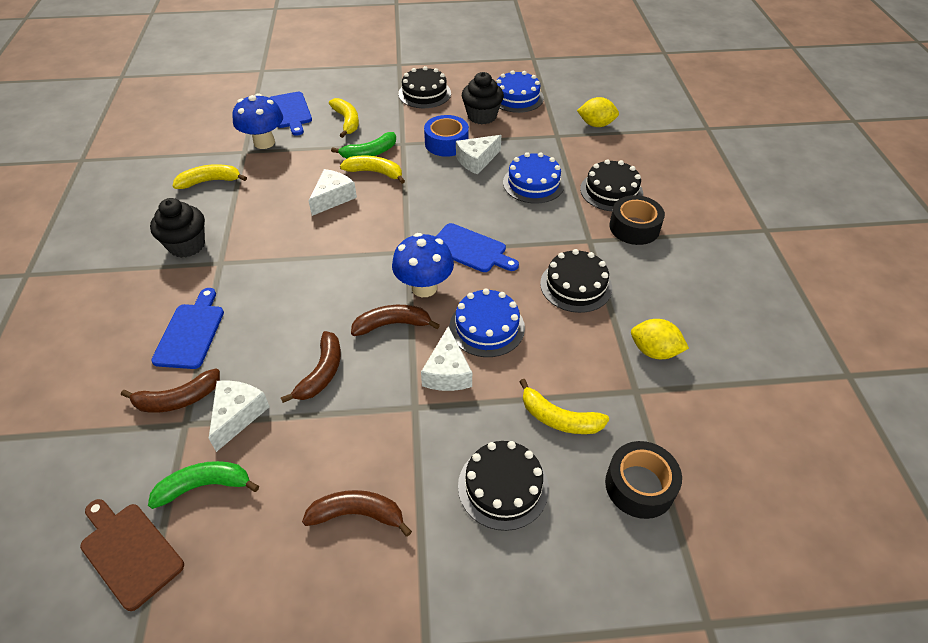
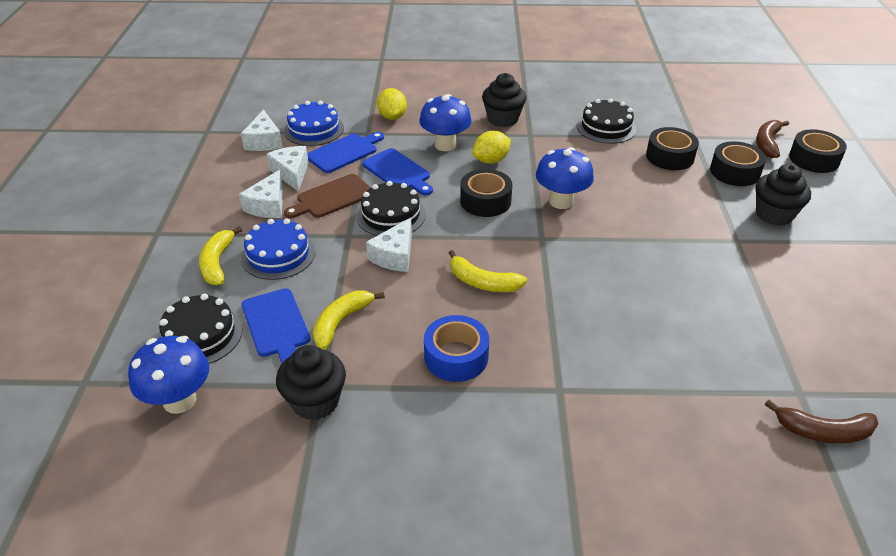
black cake: [398,66,451,108] [458,441,549,531] [540,249,612,313] [580,159,643,211] = 4 -> [158,294,243,364] [357,181,426,236] [577,98,637,144] = 3
black cupcake: [150,198,205,258] [462,72,504,124] = 2 -> [276,345,346,420] [482,73,527,127] [755,164,811,226] = 3
black tape: [605,441,682,519] [609,195,665,245] = 2 -> [460,169,512,217] [646,127,699,170] [710,141,766,186] [789,129,847,173] = 4
blue cake: [450,289,525,357] [496,70,544,113] [503,152,565,203] = 3 -> [241,219,315,280] [284,101,344,146] = 2
blue mushroom: [232,93,283,149] [392,233,454,297] = 2 -> [128,336,209,414] [420,94,472,151] [536,147,594,209] = 3
brown banana: [121,368,220,413] [281,331,341,403] [302,490,412,537] [351,305,440,336] = 4 -> [756,120,789,158] [765,400,878,444] = 2
green banana: [148,461,259,509] [331,132,396,158] = 2 -> none = 0
yellow banana: [173,164,247,189] [329,98,359,138] [340,155,405,184] [519,379,609,434] = 4 -> [199,226,242,285] [313,291,385,349] [449,250,527,292] = 3

